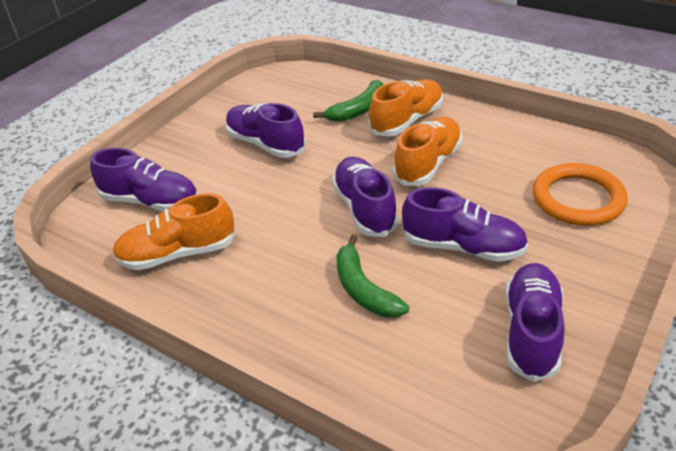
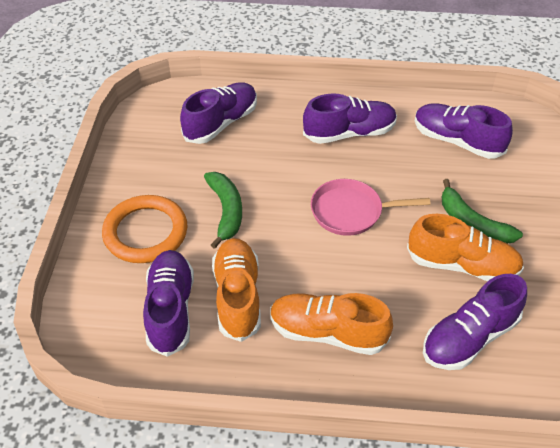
pink pan: none = 0 -> [311,179,431,236] = 1

